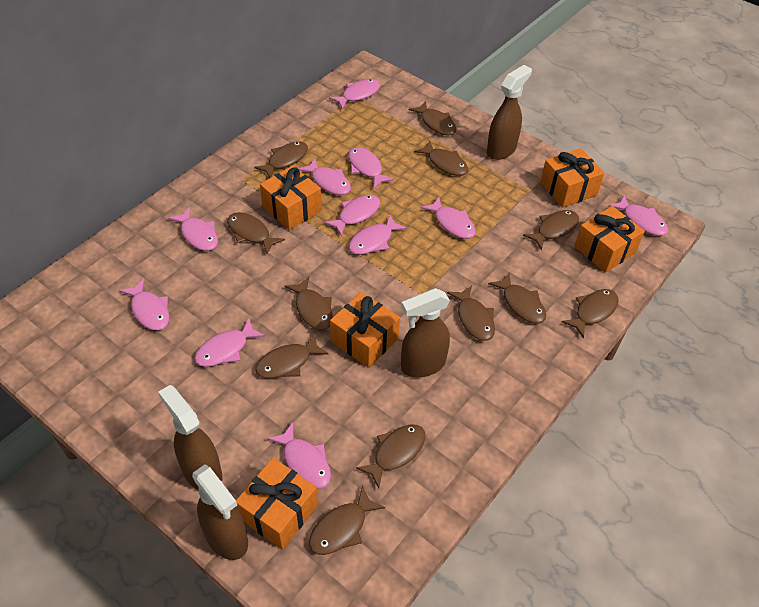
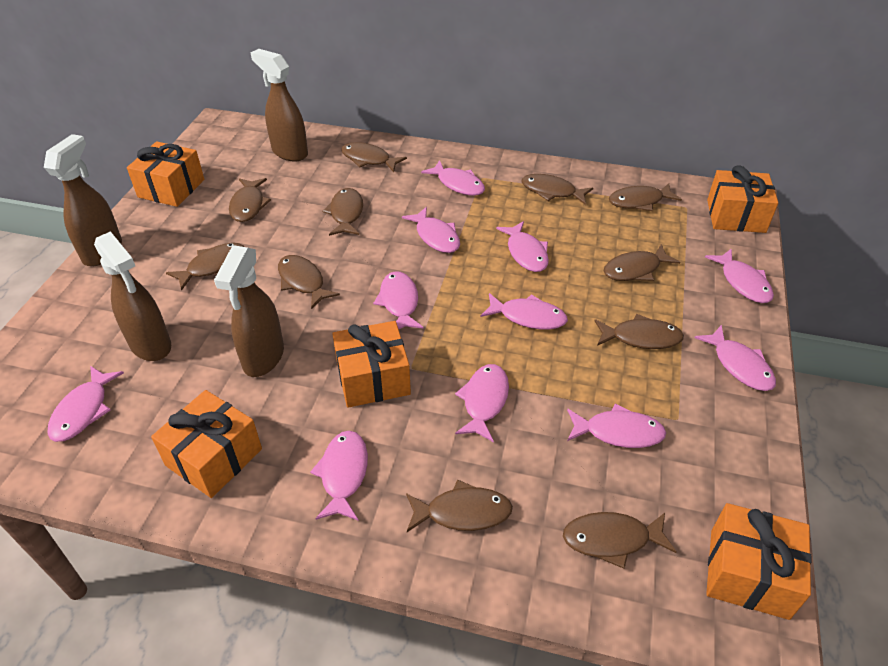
brown fish: [227,212,285,254] [254,142,308,178] [255,334,329,378] [284,277,333,330] [309,485,385,555] [356,424,426,489] [409,101,456,135] [414,141,468,176] [447,286,495,341] [488,273,546,324] [523,210,579,251] [561,289,619,339] = 12 -> [166,243,244,291] [229,178,271,222] [278,255,340,309] [322,188,363,236] [341,142,407,172] [406,480,513,532] [521,174,593,205] [563,512,676,569] [594,314,684,349] [604,244,680,281] [609,183,682,211] = 11

